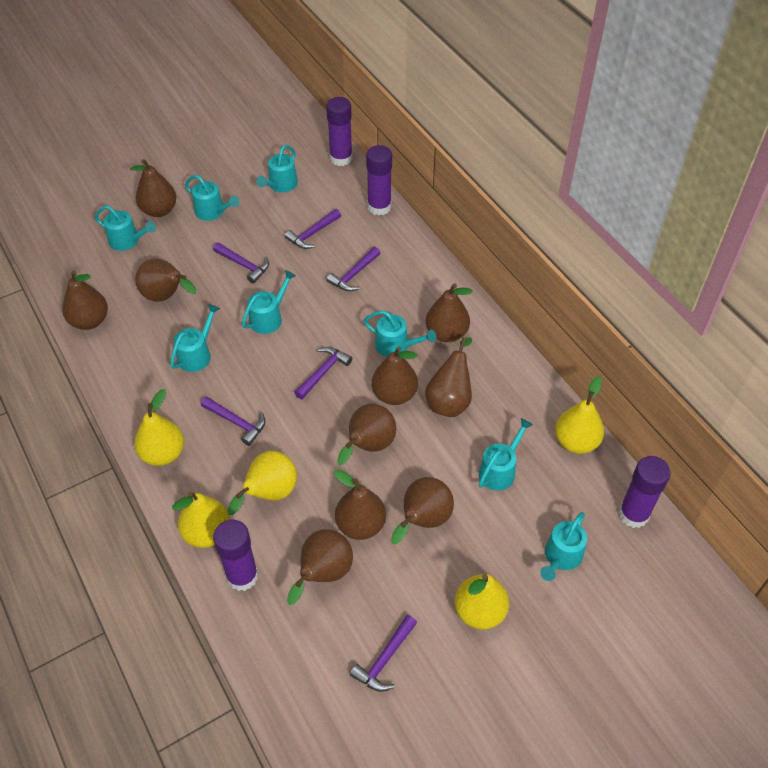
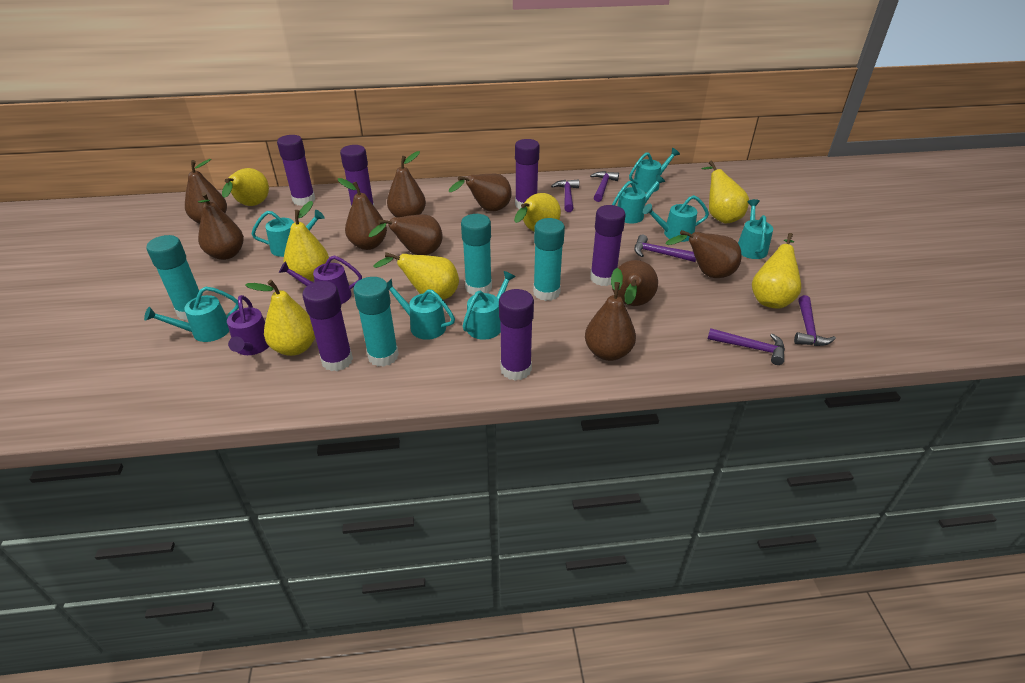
brown pear: [62,271,108,330] [130,159,177,217] [135,258,196,302] [287,529,353,605] [334,470,386,540] [337,404,396,465] [372,346,418,405] [391,477,454,544] [425,337,472,417] [426,283,473,342] = 10 -> [185,159,227,224] [198,192,244,260] [338,178,387,250] [369,214,443,255] [387,151,426,217] [449,174,511,211] [585,268,636,361] [612,260,658,306] [665,230,742,278] = 9
purple glue stick: [213,519,258,591] [326,97,352,166] [366,145,392,216] [619,456,671,528] = 4 -> [277,135,315,206] [302,281,353,371] [340,145,374,206] [499,289,534,381] [515,139,540,209] [590,205,626,286] = 6
purple hammer: [201,397,266,446] [213,242,269,284] [285,209,341,249] [294,347,352,399] [327,247,380,291] [350,615,417,692] = 6 -> [551,180,579,212] [590,171,619,202] [634,234,696,262] [708,328,785,365] [794,295,836,346] = 5
purple watering can: none = 0 -> [227,295,269,355] [279,255,362,304] = 2
turquoise glue stick: none = 0 -> [146,235,199,320] [353,277,399,367] [461,214,492,295] [533,218,565,301] = 4
yellow pear: [134,389,184,466] [172,491,230,548] [227,451,297,515] [455,574,509,629] [555,376,604,454] = 5 -> [222,168,269,206] [245,280,315,356] [283,201,329,281] [373,252,459,300] [514,193,561,231] [702,161,749,224] [752,233,801,309] = 7

